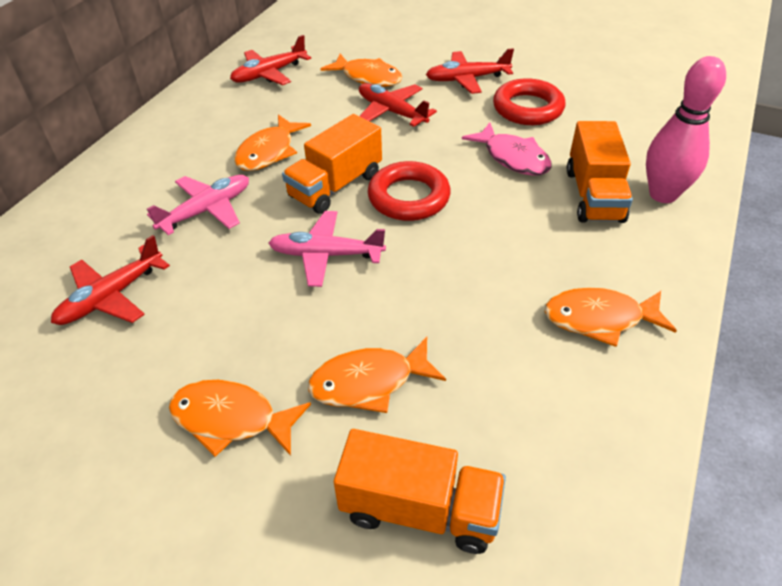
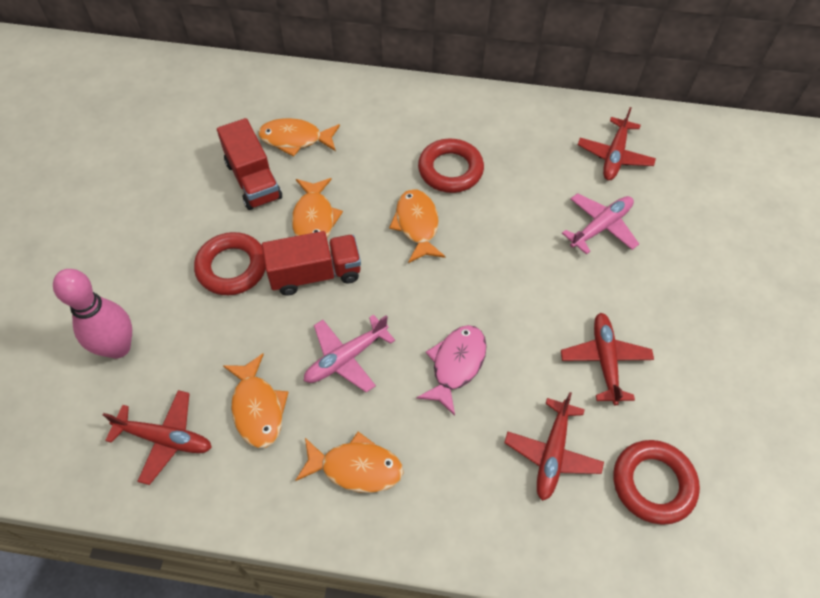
orange truck: [282,114,382,214] [334,429,506,554] [567,121,633,223] = 3 -> none = 0
red ring: [368,161,451,221] [493,78,566,125] = 2 -> [194,232,266,295] [418,139,484,193] [613,440,700,525] = 3
red truck: none = 0 -> [217,118,282,210] [262,231,361,296] = 2

